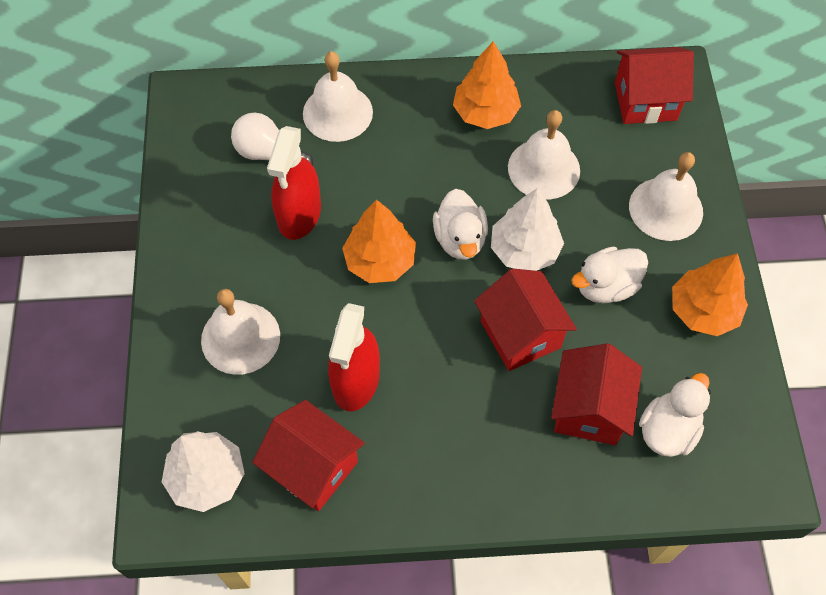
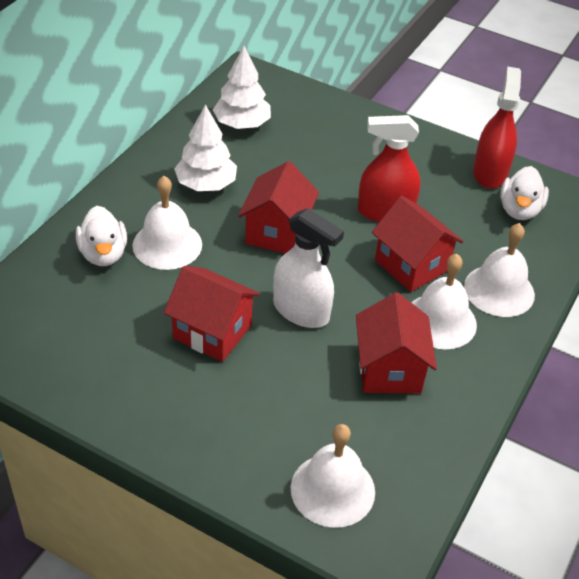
orange tree: [342,200,416,283] [453,41,521,129] [672,253,748,336] = 3 -> none = 0
white duck: [433,189,488,260] [571,246,648,303] [639,373,711,457] = 3 -> [76,206,127,266] [500,166,549,220] = 2
white light bulb: [231,112,313,165] = 1 -> none = 0
white spray bottle: none = 0 -> [273,208,344,328] = 1

